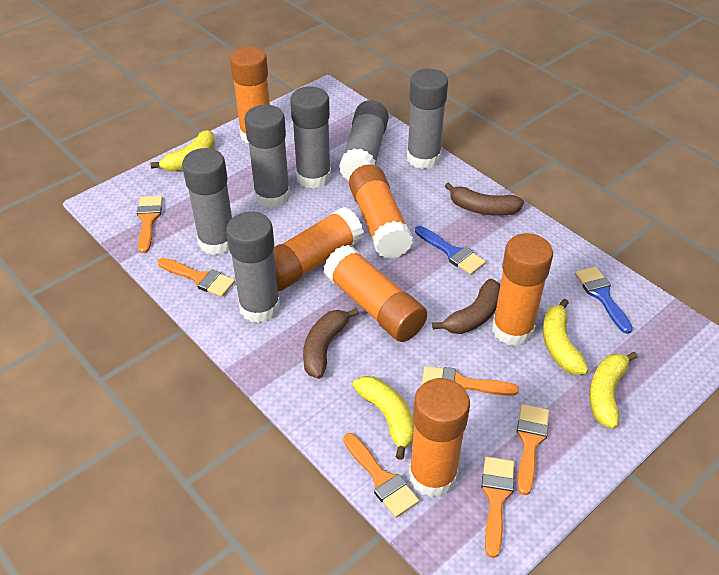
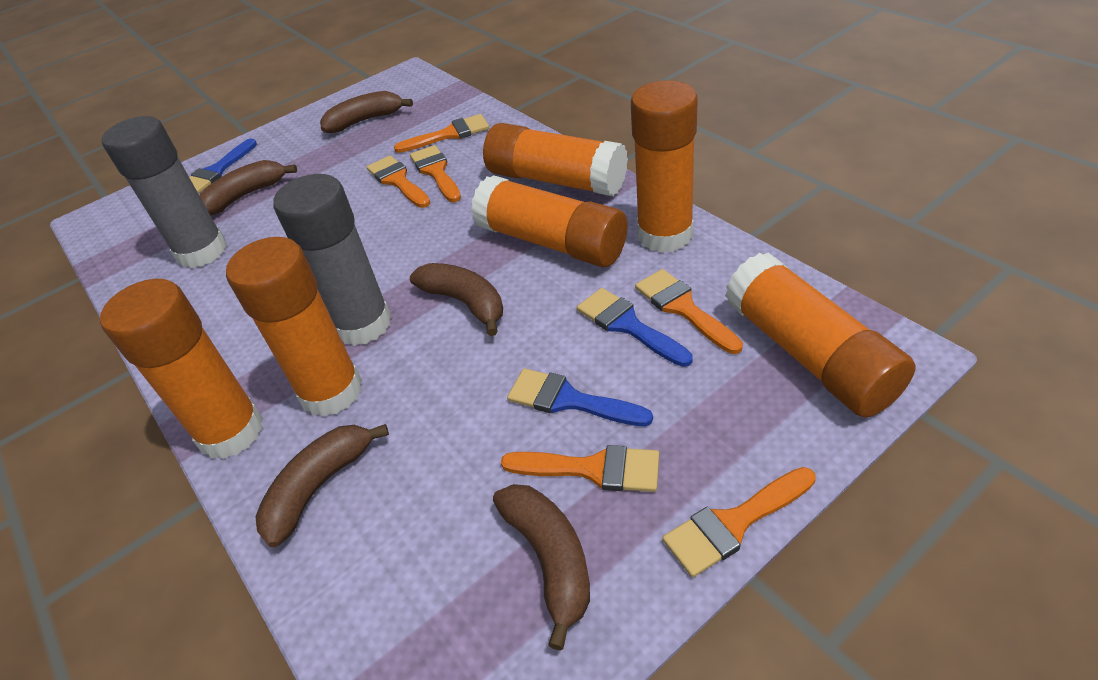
blue brush: [415,226,486,275] [575,267,633,334] = 2 -> [189,138,257,194] [507,368,653,426] [577,288,693,367] = 3
brown banana: [303,308,359,379] [432,279,500,334] [445,182,524,216] = 3 -> [199,160,297,215] [255,424,389,547] [320,91,413,133] [410,263,503,336] [493,484,590,651] = 5
grey glue stick: [182,148,232,255] [226,212,280,323] [244,105,290,208] [290,86,331,189] [339,100,389,181] [407,69,448,169] = 6 -> [101,116,227,268] [273,174,392,346] = 2
yellow banana: [150,130,215,171] [353,376,414,460] [543,299,589,375] [589,352,638,429] = 4 -> none = 0

